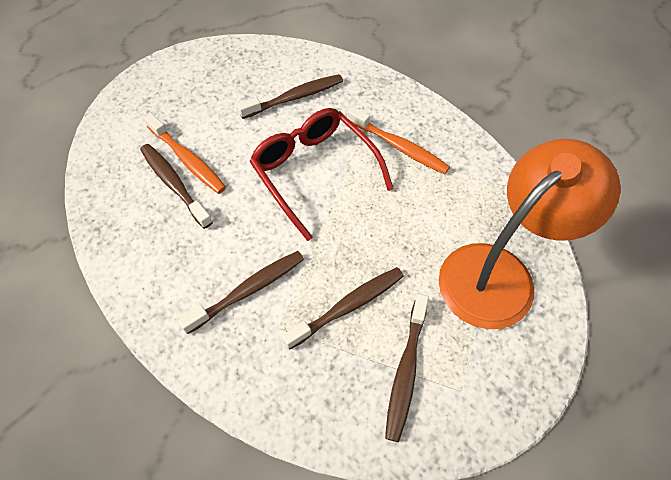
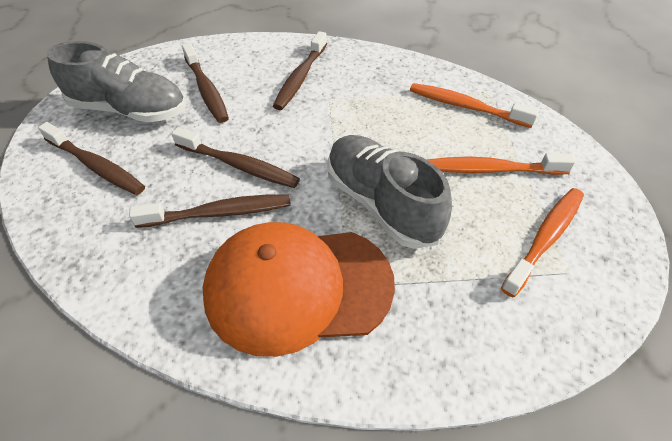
grey shoe: none = 0 -> [47,41,186,123] [327,135,452,249] = 2
orange cap: none = 0 -> [202,222,395,357] = 1
orange lamp: [438,139,621,329] = 1 -> none = 0
orange toothbrush: [144,113,226,194] [347,106,450,174] = 2 -> [410,83,539,128] [426,154,575,175] [501,188,584,297] = 3
red glasses: [249,108,394,241] = 1 -> none = 0

